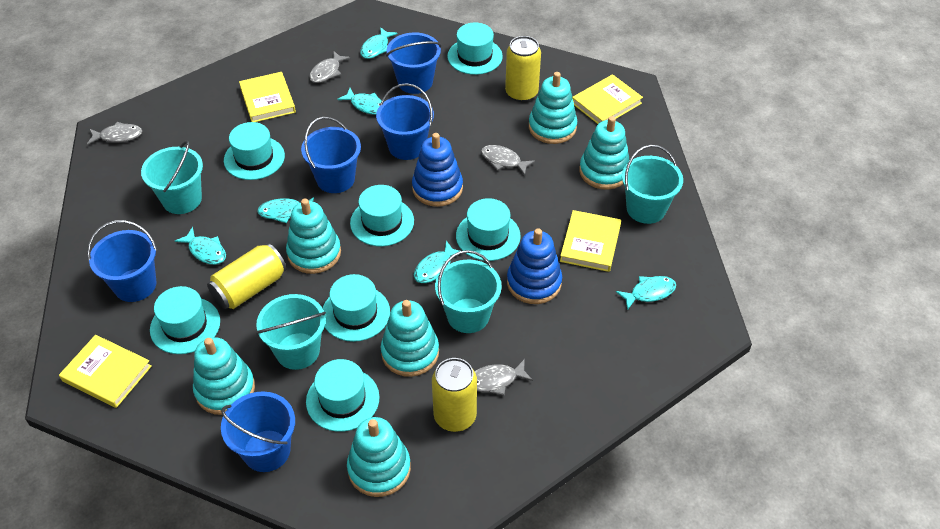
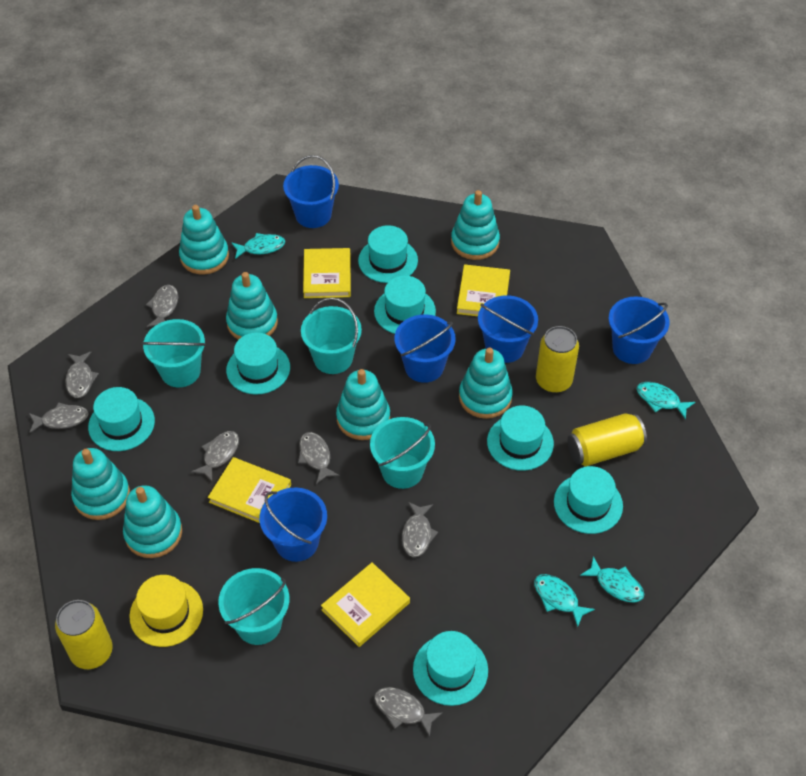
blue stacking toy: [412,133,463,207] [507,228,562,304] = 2 -> none = 0
grey fish: [87,122,142,145] [309,51,350,83] [475,359,533,395] [481,145,535,175] = 4 -> [29,402,89,433] [65,352,99,398] [146,285,178,327] [191,431,239,482] [298,432,340,484] [374,687,443,737] [402,502,438,557] = 7
turquoise fish: [175,227,226,265] [257,197,314,223] [337,88,382,115] [360,27,398,59] [414,241,459,283] [616,276,676,311] = 6 -> [231,233,285,259] [534,574,595,627] [580,556,644,603] [637,382,695,420] = 4
turquoise stacking toy: [193,337,255,415] [286,199,341,274] [347,417,411,497] [381,300,439,377] [529,72,577,144] [579,116,629,190] = 6 -> [71,448,130,520] [123,485,182,558] [179,205,229,275] [226,272,278,340] [336,369,390,440] [451,190,500,260] [459,348,513,419] = 7
yellow hat: none = 0 -> [129,575,203,647] = 1

